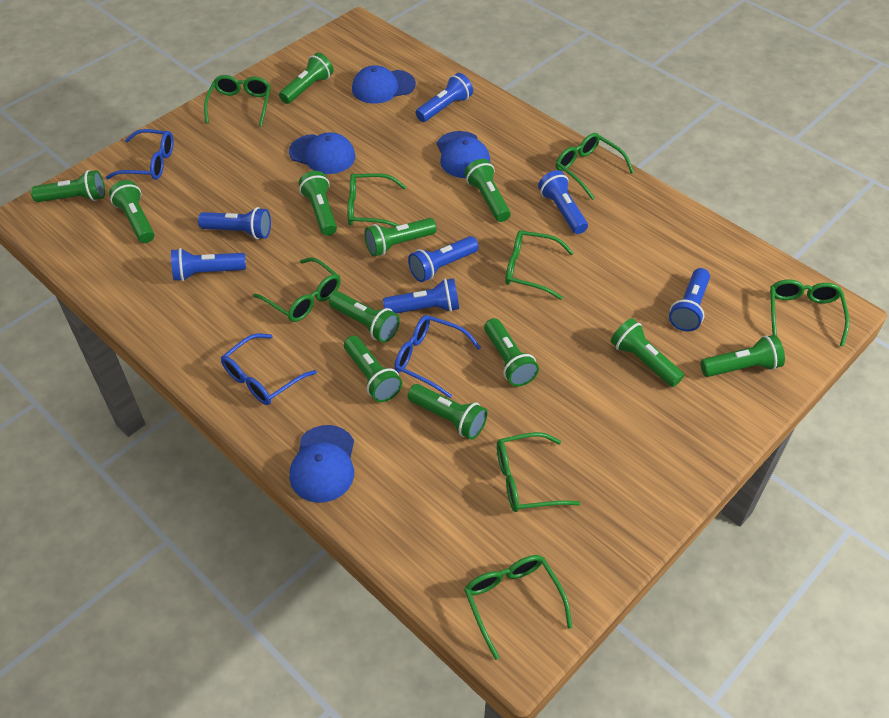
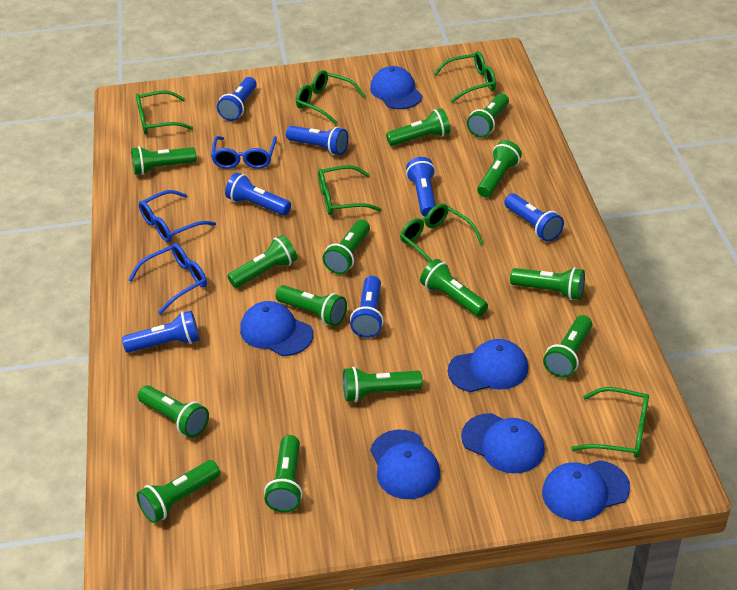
blue cap: [289,132,356,174] [290,425,354,503] [352,65,416,104] [437,131,490,178] = 4 -> [240,301,313,356] [370,66,423,109] [370,430,440,499] [448,339,528,392] [461,413,545,474] [542,460,630,521] = 6
green flashlight: [31,170,105,202] [109,180,154,243] [279,53,334,104] [299,171,337,236] [329,291,400,343] [344,336,402,402] [364,218,437,257] [408,384,488,440] [464,159,511,222] [484,318,539,387] [611,318,684,387] [701,335,785,377] = 12 -> [131,146,197,175] [137,460,220,523] [138,385,209,438] [227,235,297,288] [264,435,303,512] [276,285,347,326] [323,219,370,274] [343,367,423,402] [386,108,450,146] [420,259,488,317] [467,93,509,138] [477,140,522,197] [510,267,585,300] [543,315,592,378] = 14
green glasses: [204,75,271,127] [253,257,341,322] [347,173,406,227] [464,555,572,660] [497,432,580,512] [505,230,574,300] [556,133,634,200] [770,280,849,347] = 8 -> [136,90,193,135] [296,70,365,124] [318,165,382,215] [400,203,483,263] [433,51,496,103] [571,387,649,458] = 6

